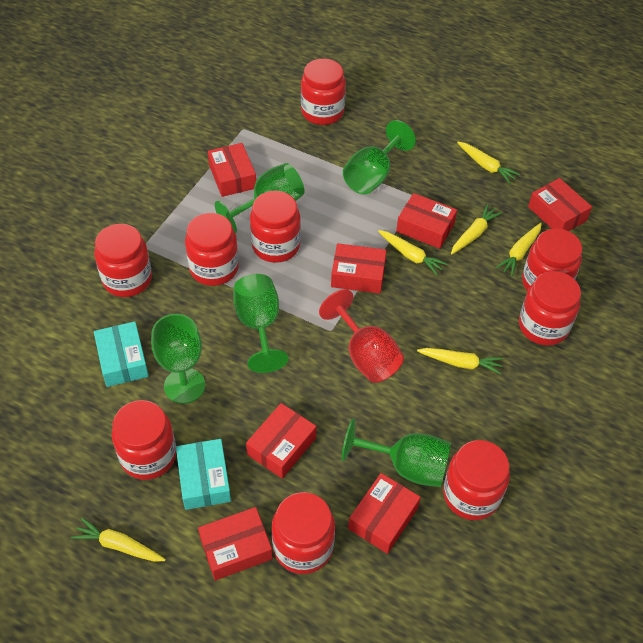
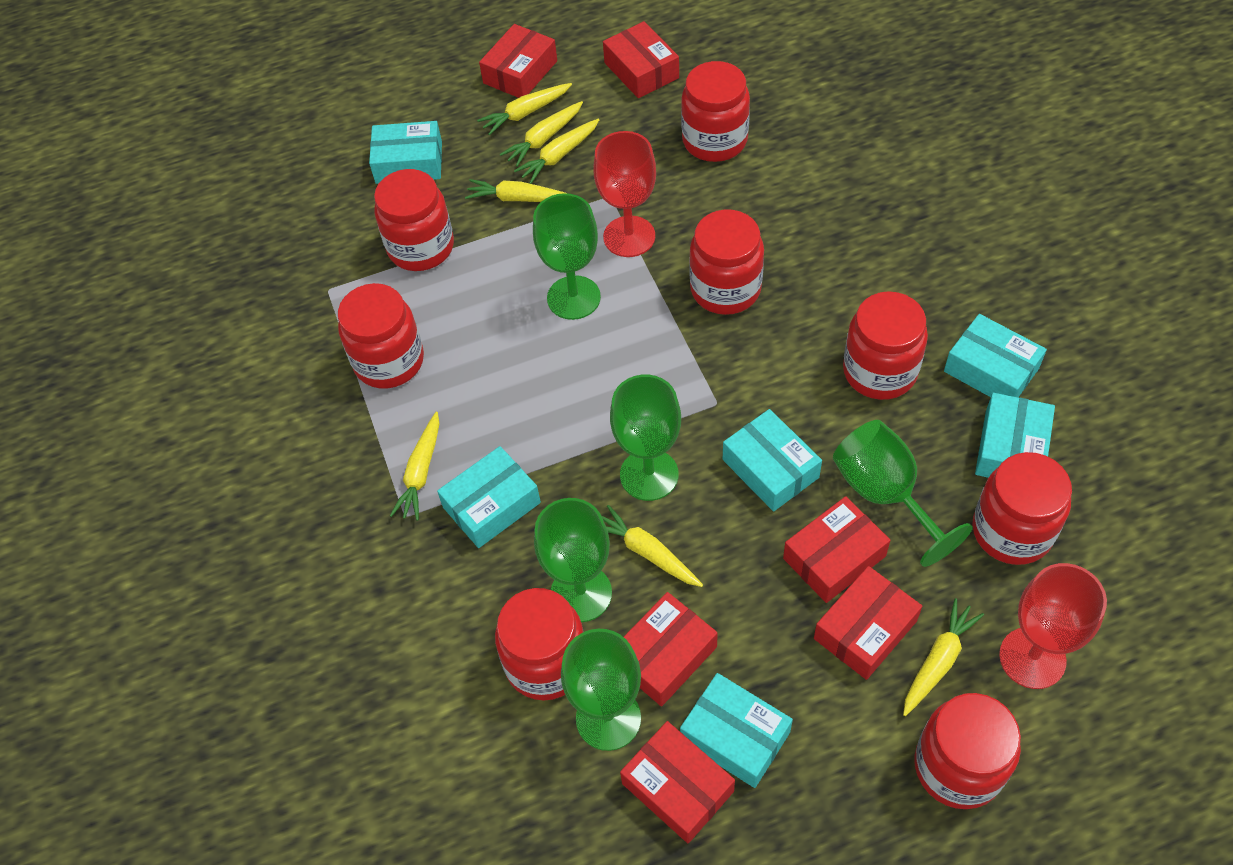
red box: [198,507,273,580] [208,143,256,197] [246,403,316,479] [331,243,387,294] [348,473,421,554] [396,193,457,249] [528,178,592,231] = 7 -> [479,24,557,98] [603,21,679,98] [620,721,735,843] [624,592,718,706] [783,496,891,603] [814,566,922,680] = 6
red goblet: [319,289,404,383] = 1 -> [593,131,656,257] [999,563,1107,689] = 2
red jar: [94,224,152,297] [112,400,176,480] [185,213,239,286] [250,191,301,263] [272,492,335,574] [301,59,346,125] [443,440,510,520] [519,271,581,346] [522,228,582,291] = 9 -> [338,283,424,388] [374,169,454,271] [495,588,584,701] [681,61,750,162] [689,210,764,315] [843,291,928,400] [914,693,1021,809] [972,452,1072,565] = 8
turquoise box: [94,321,149,387] [176,439,231,510] = 2 -> [369,121,442,184] [437,446,541,548] [680,673,793,788] [723,409,822,512] [944,314,1047,397] [975,393,1055,478] = 6
yellow carrot: [71,518,166,562] [378,230,447,275] [417,348,503,375] [451,204,502,254] [457,142,520,184] [496,223,542,276] = 6 -> [390,412,439,520] [465,179,568,202] [477,83,572,135] [500,101,583,167] [514,119,599,184] [602,505,703,587] [903,598,984,716] = 7

